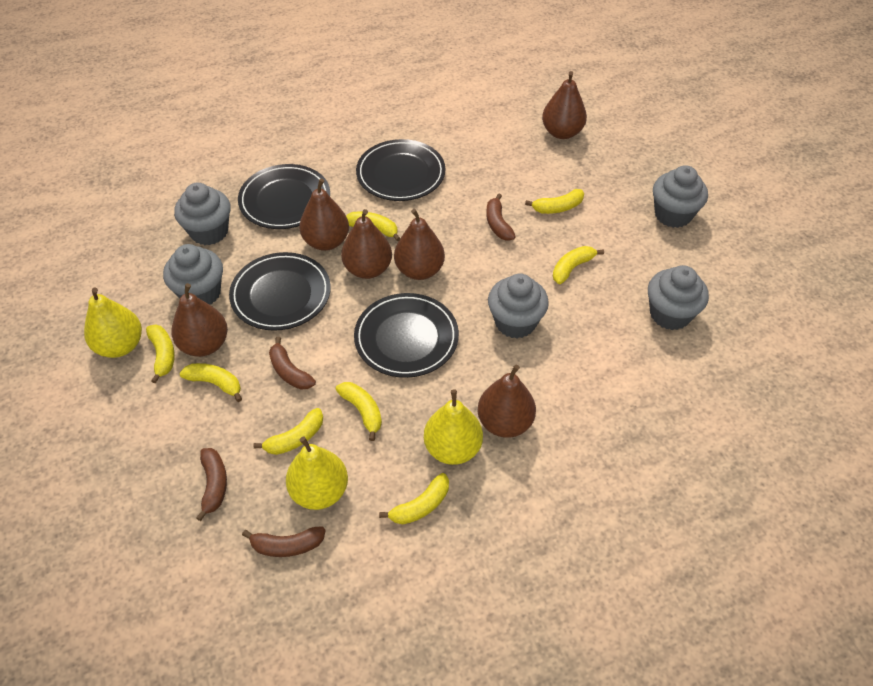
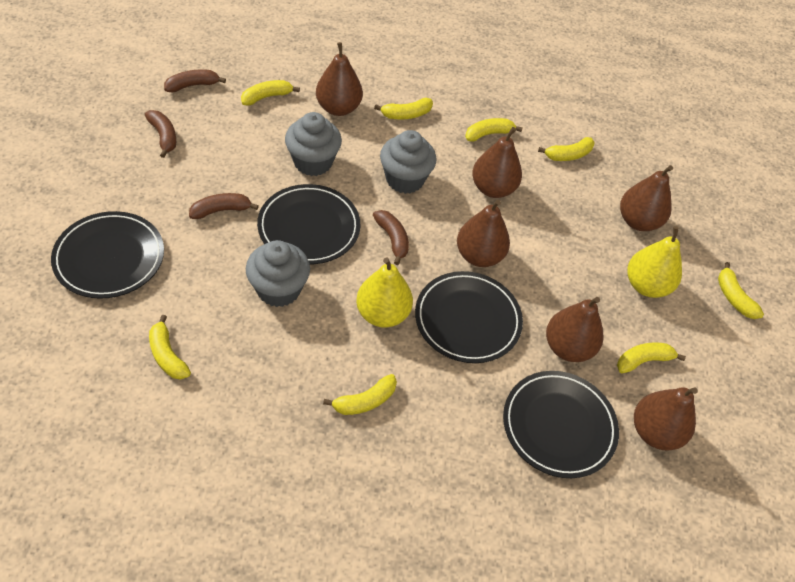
grey cupcake: [163,244,223,305] [174,183,231,245] [488,274,549,338] [648,265,709,330] [653,165,708,228] = 5 -> [246,240,310,307] [285,112,342,176] [380,130,436,194] = 3
yellow pear: [84,288,142,358] [286,436,348,510] [424,389,483,465] = 3 -> [356,258,413,327] [628,226,682,298] = 2

